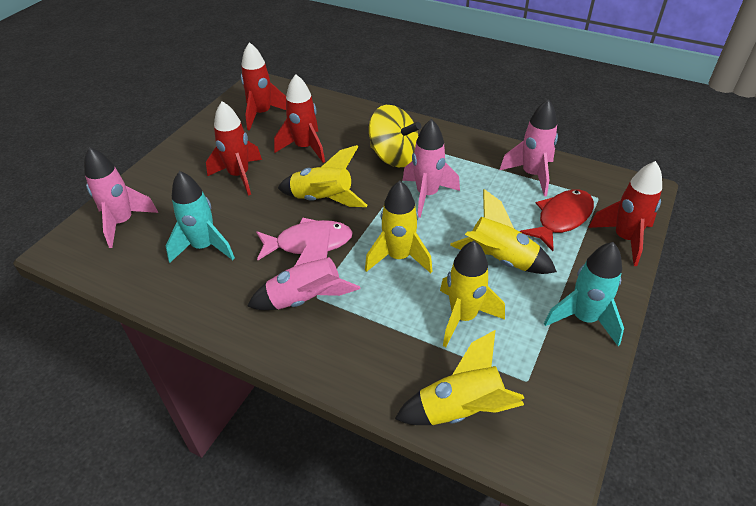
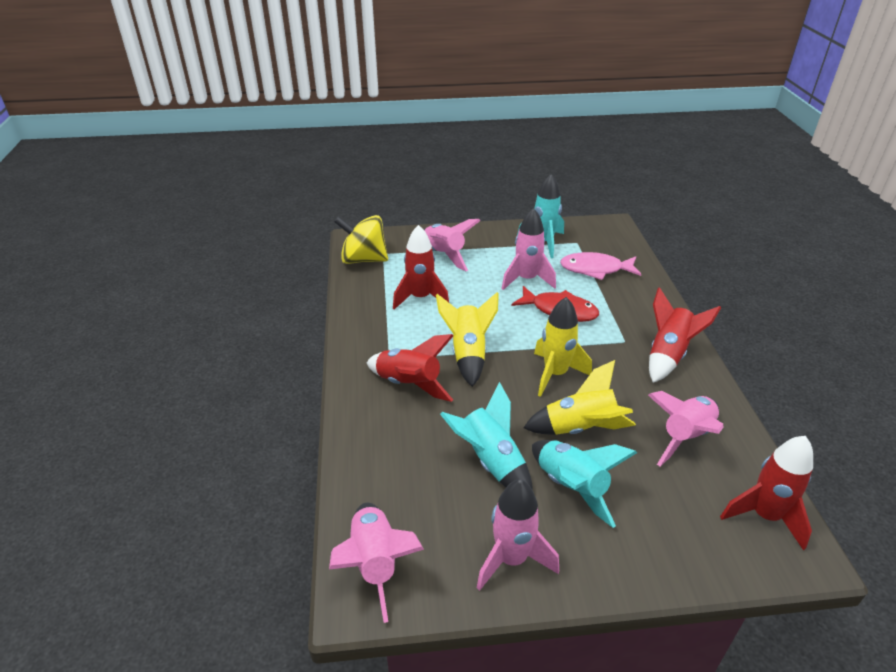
pink rocket: [84,147,158,248] [247,227,360,310] [402,119,460,218] [499,99,558,196] = 4 -> [329,503,424,623] [424,219,481,271] [477,479,559,591] [501,208,556,290] [648,391,724,466] = 5
turquoise rocket: [166,171,235,263] [544,242,624,346] = 2 -> [440,382,533,490] [517,174,564,258] [532,440,637,528] = 3
yellow rocket: [278,145,368,207] [365,181,433,273] [395,330,524,425] [440,241,505,347] [450,189,557,274] = 5 -> [436,292,499,387] [523,360,636,435] [534,297,592,397] = 3

